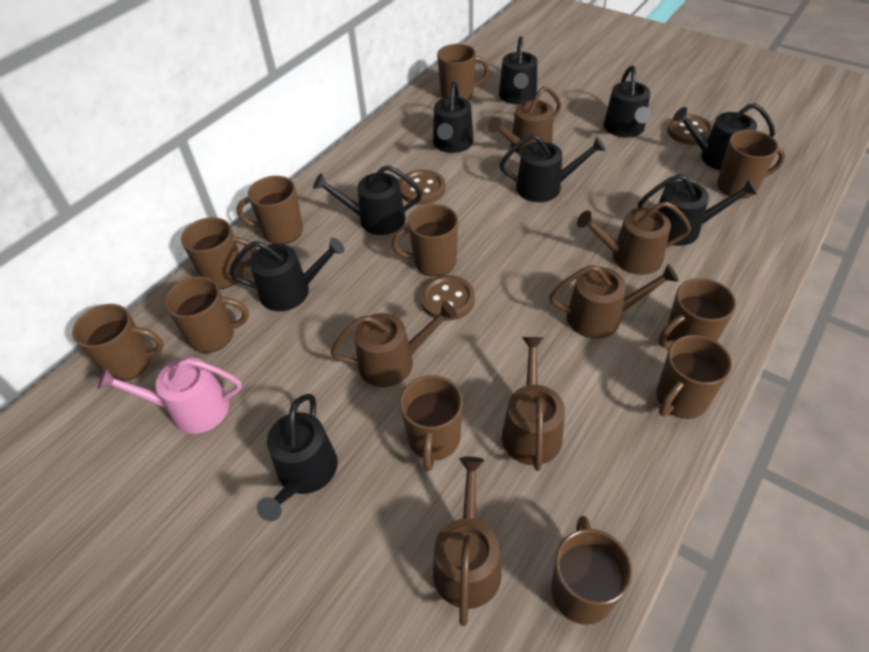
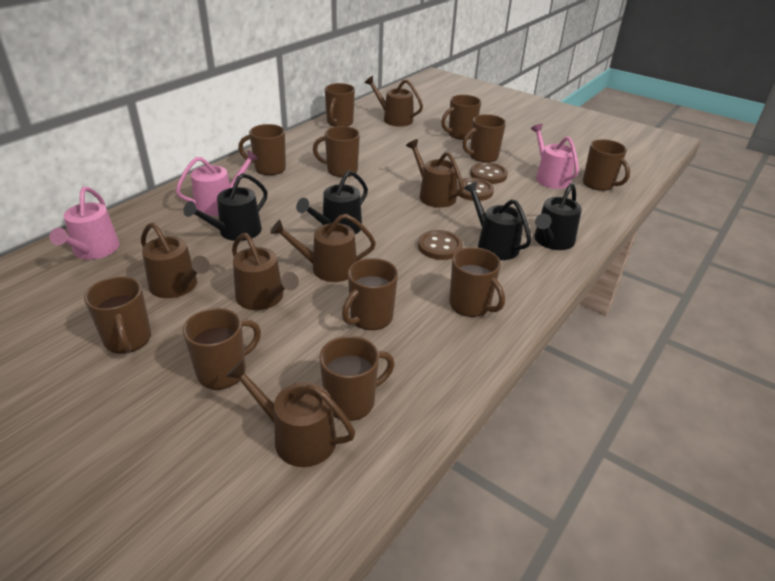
black watering can: [229,237,345,311] [257,394,338,521] [313,165,422,235] [433,81,474,153] [499,36,537,105] [500,134,606,202] [604,66,651,138] [638,174,757,246] [673,103,775,170] = 9 -> [183,173,268,241] [296,171,368,234] [464,182,532,260] [534,183,582,250] = 4
pink watering can: [98,357,242,434] = 1 -> [49,187,119,260] [176,150,259,216] [531,124,579,189] = 3

